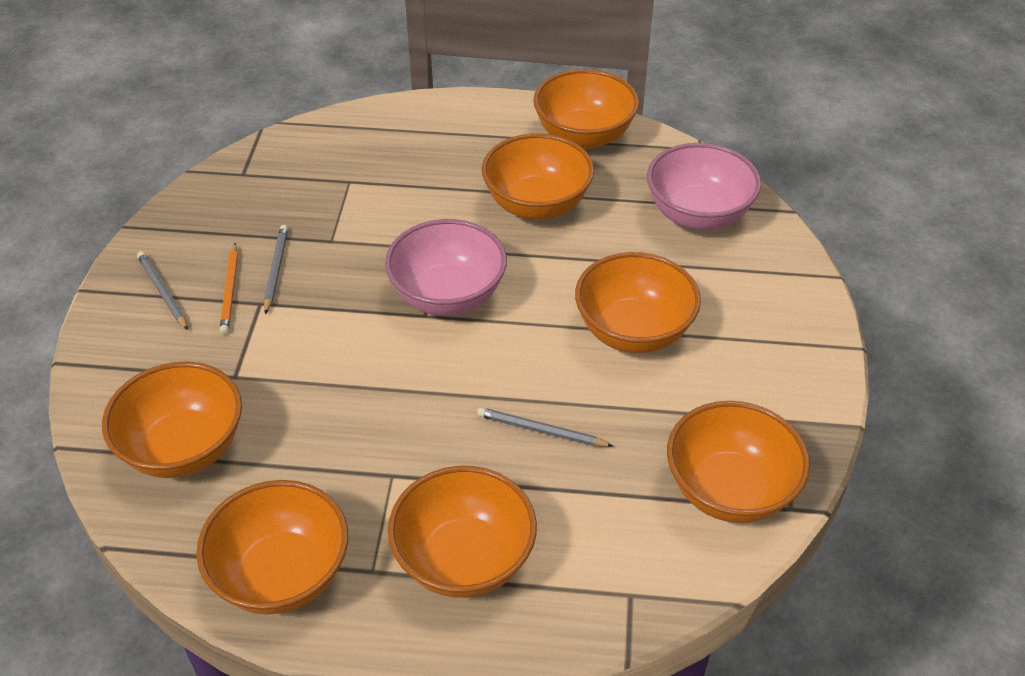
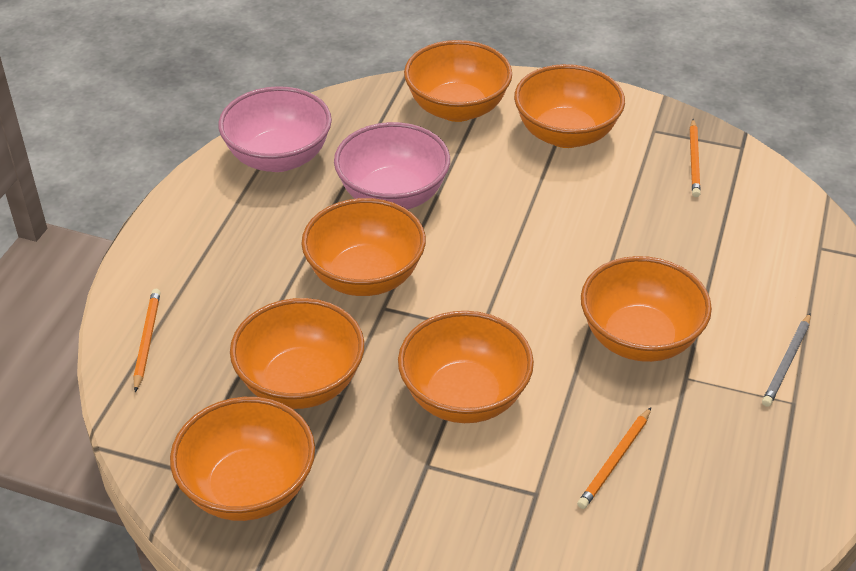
grey pencil: [137,251,188,330] [264,225,288,315] [477,407,613,447] = 3 -> [762,313,811,407] = 1
orange pencil: [220,243,238,334] = 1 -> [133,289,161,392] [577,407,651,509] [690,119,701,197] = 3

